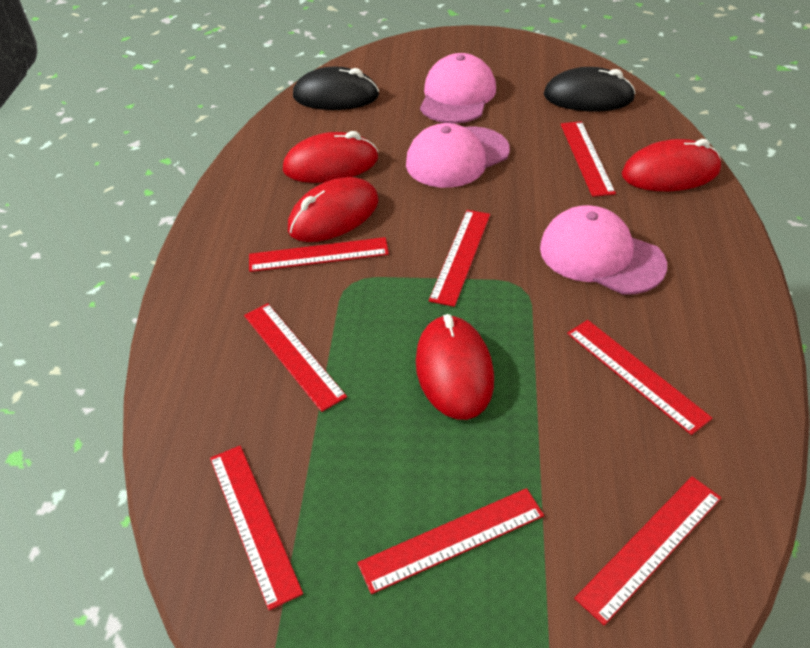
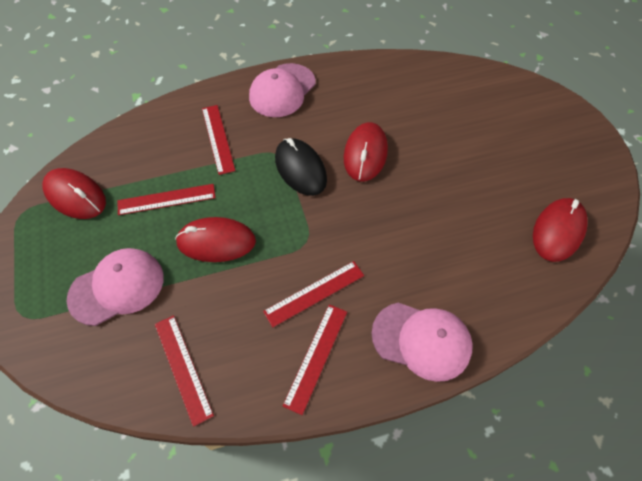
black mouse: [293,67,379,110] [544,67,636,111] = 2 -> [275,138,327,196] = 1
red ruler: [210,446,303,611] [244,303,347,412] [249,237,389,272] [357,488,544,594] [429,210,490,307] [561,121,616,197] [567,320,713,435] [574,476,721,626] = 8 -> [117,184,216,215] [155,315,214,427] [202,105,235,175] [263,261,364,327] [283,304,347,415] = 5

